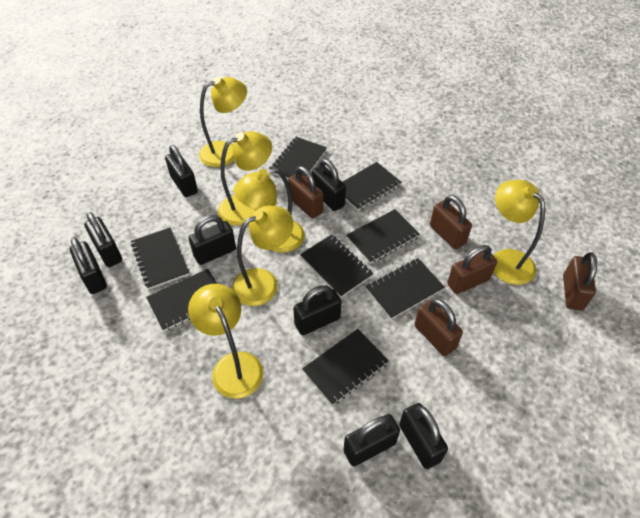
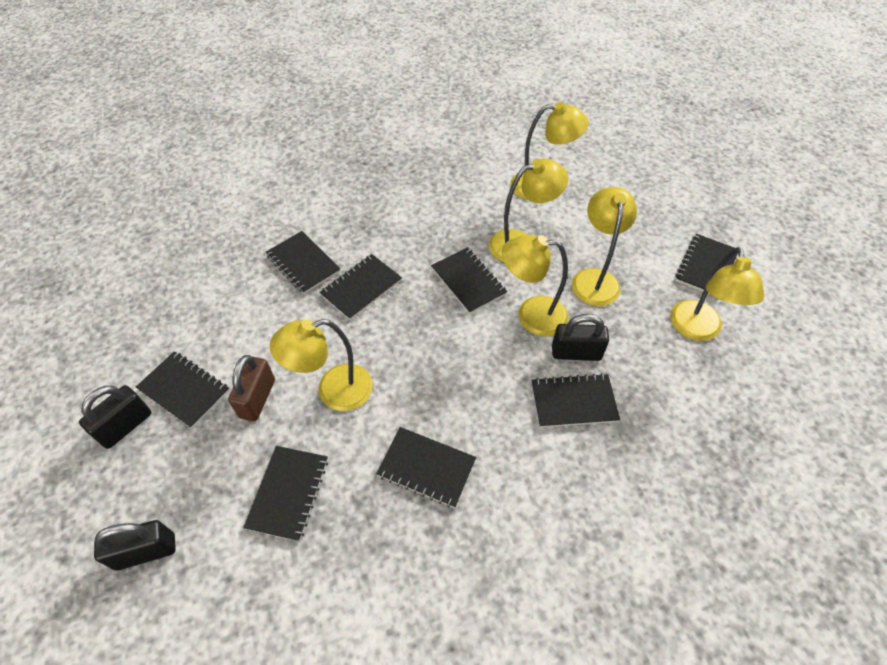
black padlock: [70,238,107,294] [84,212,122,267] [165,145,198,197] [189,215,236,265] [293,285,341,335] [312,159,346,211] [344,414,400,466] [399,403,448,469] = 8 -> [79,385,151,449] [94,520,176,571] [552,314,609,361] = 3
brown padlock: [288,166,324,218] [414,299,463,356] [430,195,472,249] [447,245,497,294] [563,252,597,311] = 5 -> [228,355,275,421] = 1

